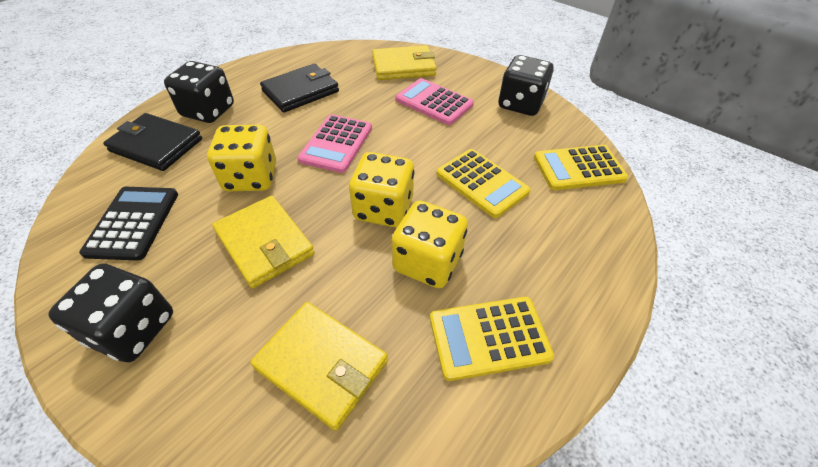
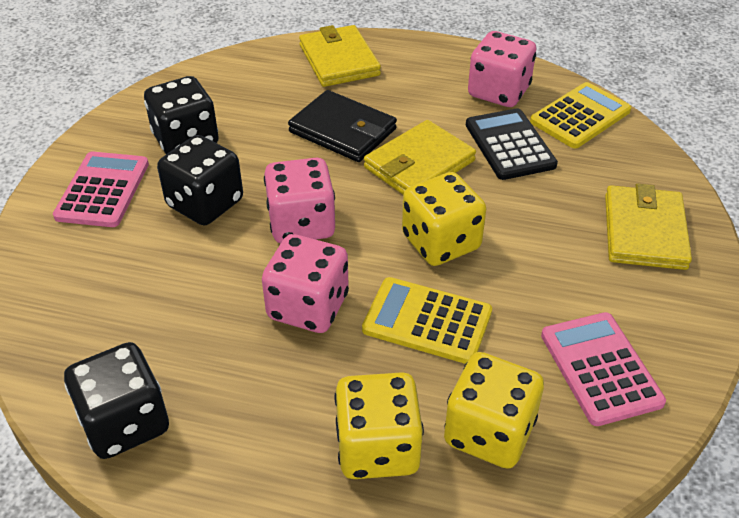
black wallet: [103,113,202,171] [260,64,339,112] = 2 -> [288,90,397,162] = 1
pink dice: none = 0 -> [262,234,349,333] [264,158,335,243] [468,31,536,107] = 3
yellow calculator: [430,297,554,381] [437,149,531,218] [534,145,628,190] = 3 -> [362,277,492,364] [530,82,631,148] = 2

